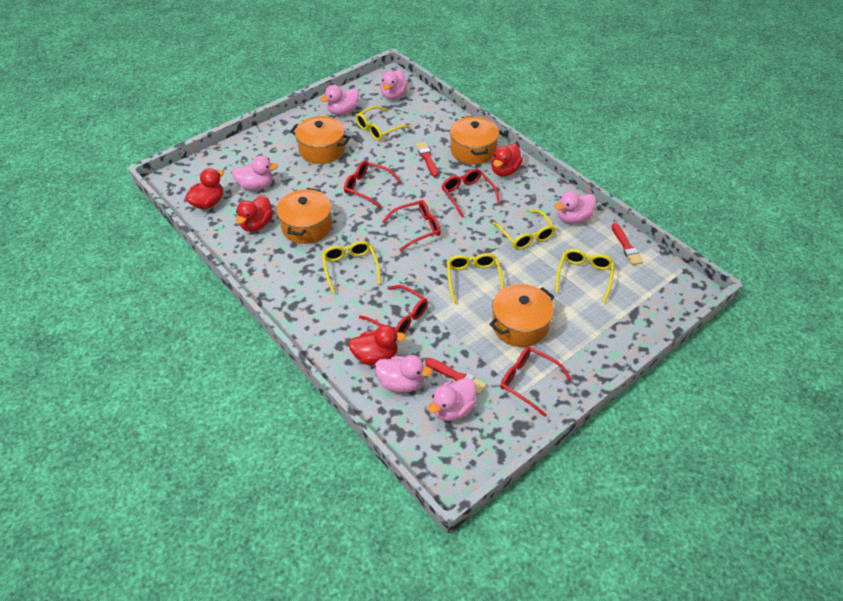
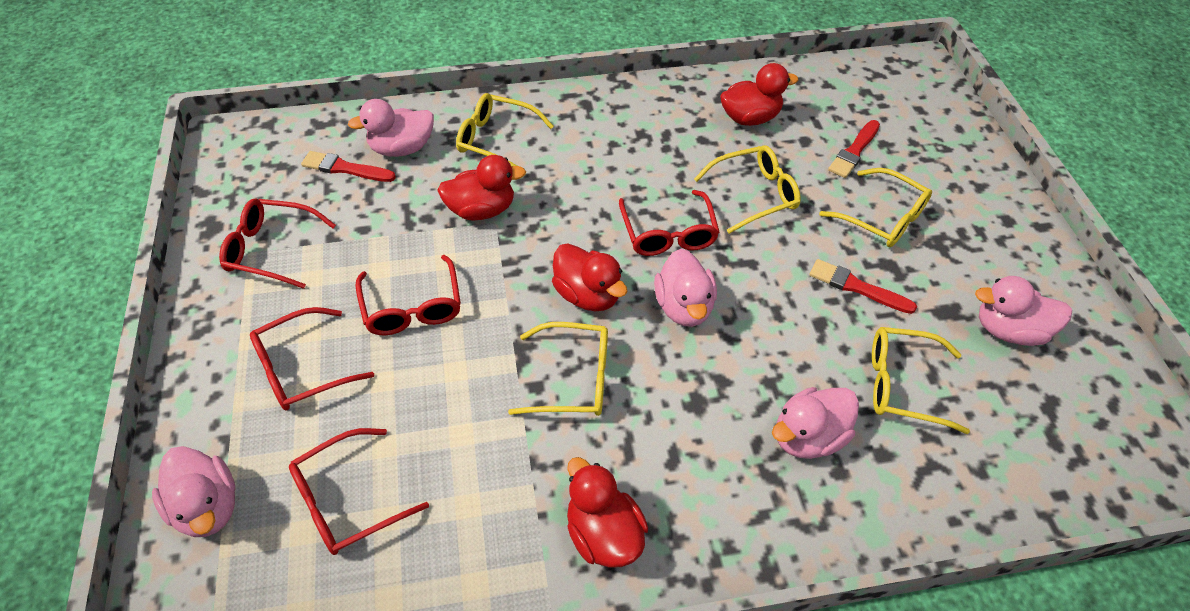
orange pot: [277,188,332,244] [290,116,350,164] [450,116,499,165] [490,284,555,347] = 4 -> none = 0
pink duck: [231,156,278,190] [321,85,359,115] [375,355,432,392] [380,70,408,100] [428,378,476,421] [554,191,596,224] = 6 -> [152,446,235,537] [348,99,434,157] [654,249,717,327] [772,387,859,459] [975,276,1072,346] = 5

